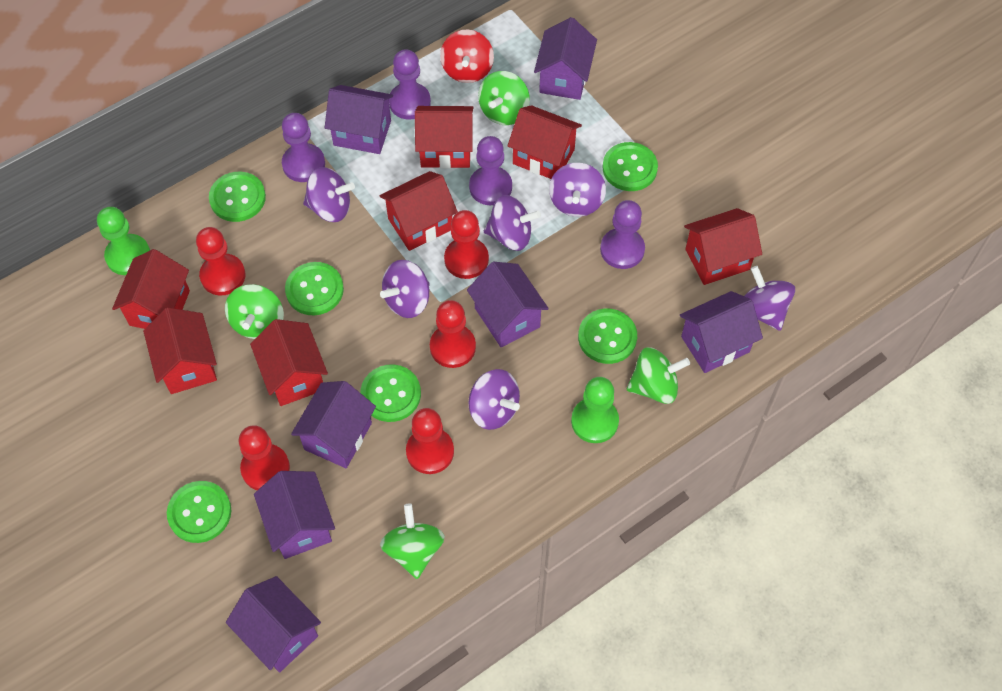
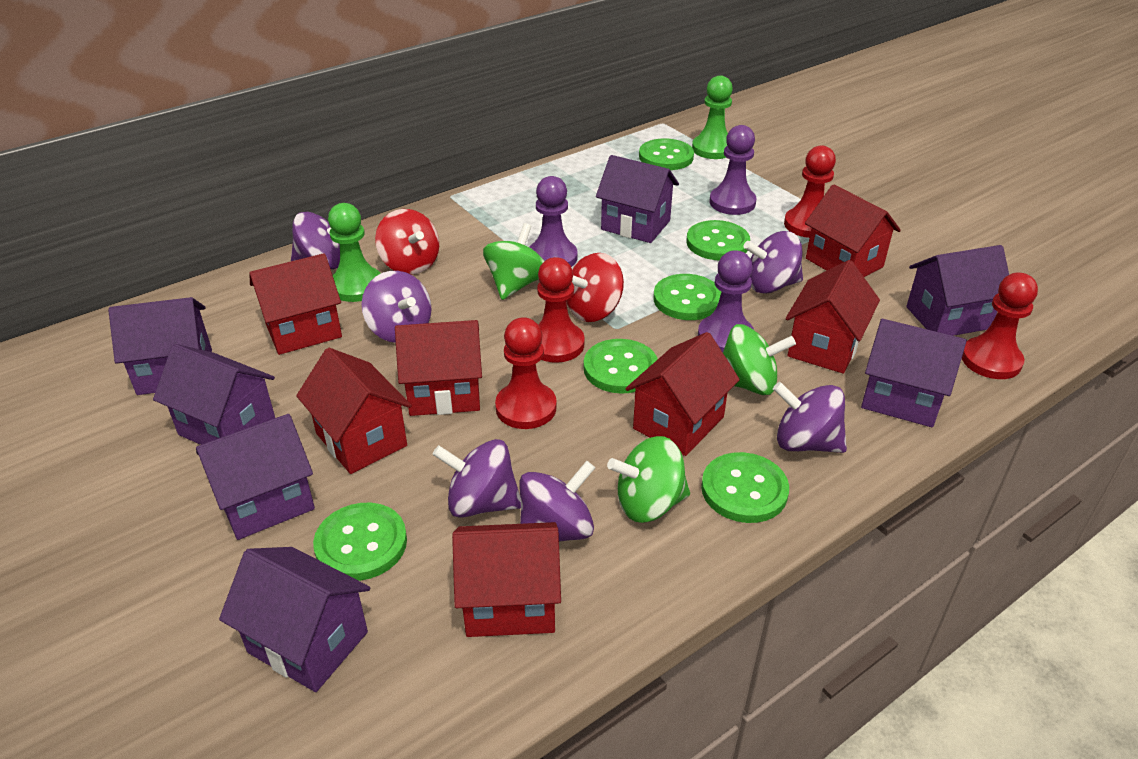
green spinning top: [225,284,284,339] [380,504,445,579] [478,71,530,125] [627,347,690,404] = 4 -> [483,223,544,300] [607,436,690,523] [723,324,796,395] = 3
purple pawn: [282,113,325,182] [389,49,431,120] [469,136,512,205] [600,200,645,269] = 4 -> [529,176,577,267] [698,250,754,352] [710,125,756,215] = 3
red pawn: [196,227,245,296] [239,425,290,490] [406,408,454,474] [430,300,476,368] [444,210,489,279] = 5 -> [495,317,557,429] [537,257,585,363] [784,145,836,238] [962,273,1038,379] = 4
red spinning top: [440,29,494,83] = 1 -> [375,209,439,275] [566,253,624,322] = 2

